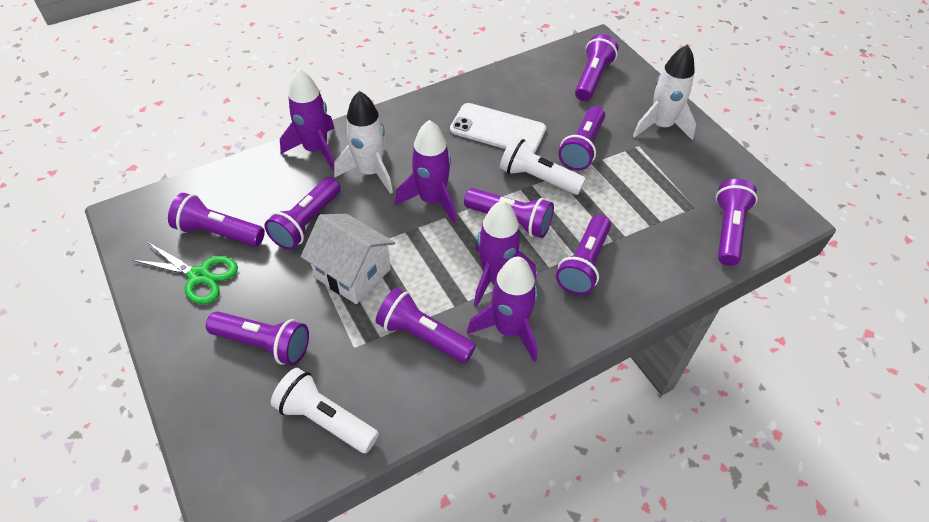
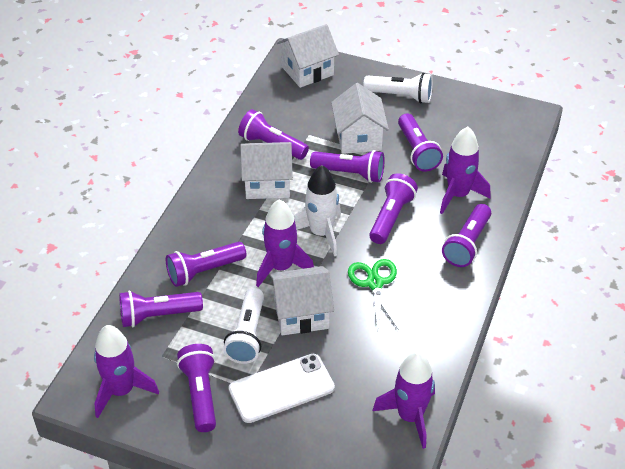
purple flashlight: [168,193,265,247] [206,311,309,366] [264,177,341,250] [376,288,476,363] [464,188,554,238] [556,215,611,295] [558,106,605,171] [575,34,618,101] [716,179,758,266] = 9 -> [119,291,203,327] [166,242,247,287] [177,344,216,432] [238,109,309,160] [310,150,384,183] [369,173,418,244] [398,113,443,172] [442,204,491,267] = 8
white house: [301,214,395,304] = 1 -> [240,142,293,199] [269,266,334,335] [277,24,339,88] [331,83,389,154] = 4
white rocket: [334,91,393,194] [633,44,696,140] = 2 -> [294,165,341,256] = 1

